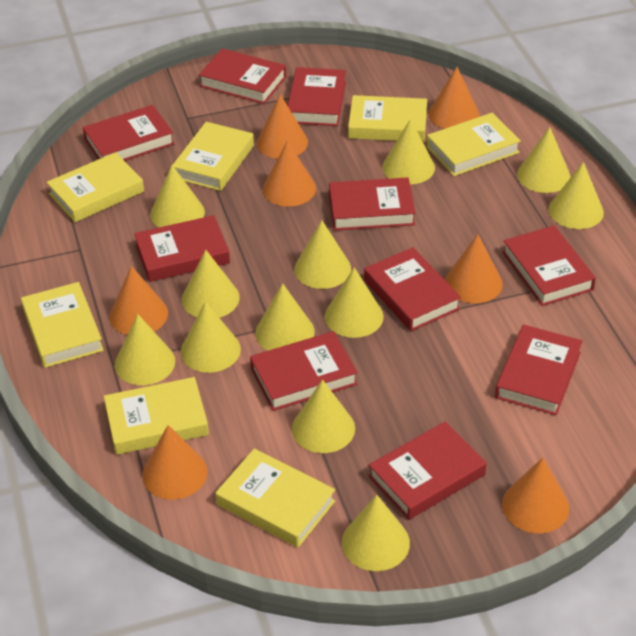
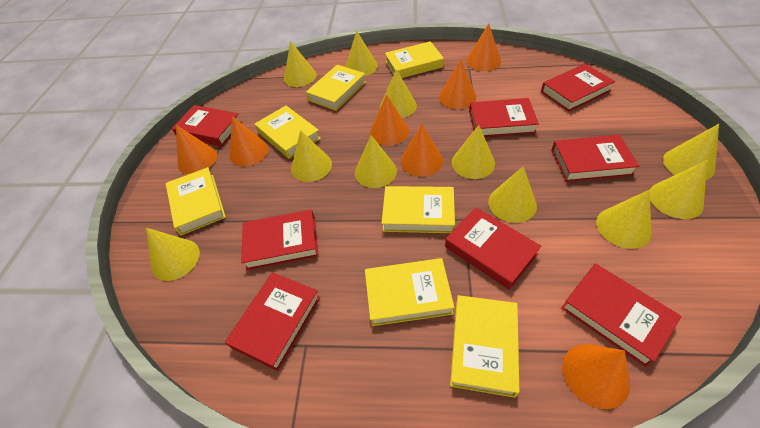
red book: [83,105,174,161] [134,215,230,282] [199,49,286,104] [250,331,358,411] [287,67,346,126] [329,177,415,231] [364,247,461,331] [369,422,487,520] [495,325,583,415] [502,226,596,306] = 10 -> [172,105,242,147] [225,272,320,371] [241,210,319,270] [445,207,541,290] [469,98,539,137] [541,64,615,112] [551,135,639,182] [561,263,682,367] = 8
yellow cone: [115,314,175,385] [150,165,205,227] [181,301,241,373] [182,250,240,318] [255,283,315,351] [292,380,355,453] [294,220,351,289] [325,267,384,338] [342,494,410,571] [382,119,435,184] [517,127,571,193] [549,162,604,229] = 12 -> [146,228,200,281] [284,41,317,87] [291,130,332,182] [345,31,378,76] [355,135,397,188] [380,69,417,118] [452,125,495,179] [488,166,537,223] [596,190,652,249] [650,160,707,219] [663,124,719,180] = 11

